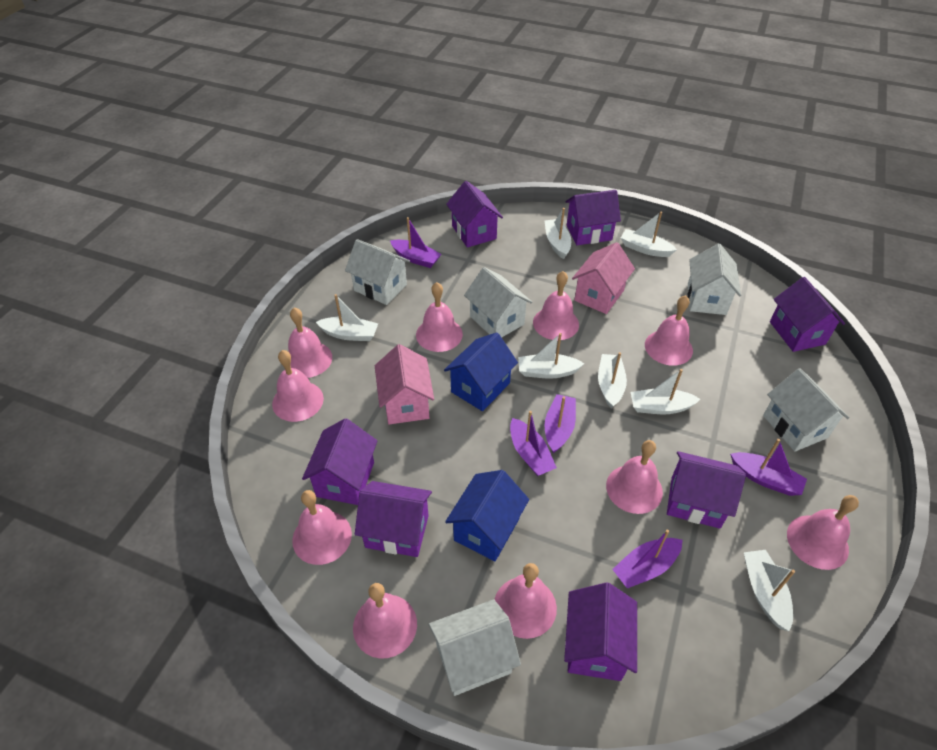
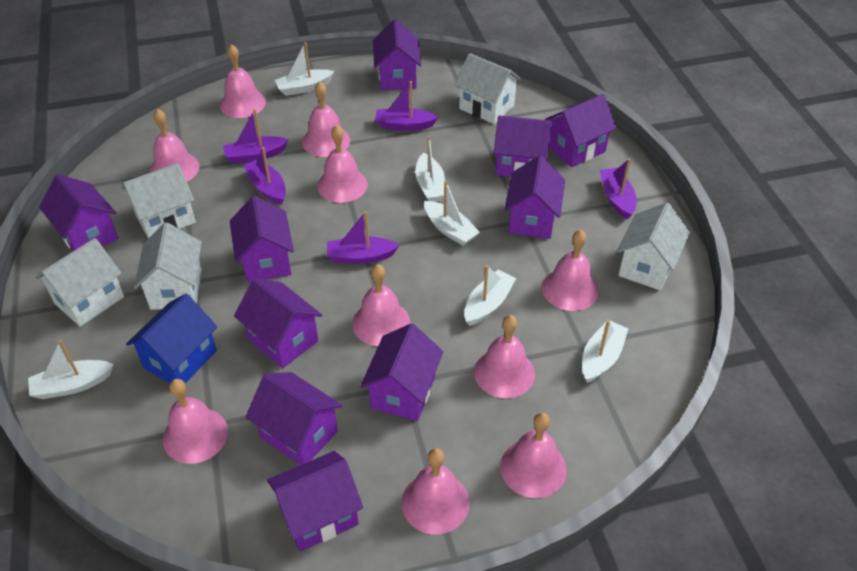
blue house: [444,332,518,411] [445,470,529,561] = 2 -> [126,294,217,383] = 1
pink house: [375,344,434,424] [572,242,635,314] = 2 -> none = 0
purple house: [302,418,377,505] [355,481,432,557] [446,181,503,248] [564,583,637,681] [566,190,621,245] [667,451,746,529] [770,277,845,352] = 7 -> [39,174,118,251] [230,196,294,283] [234,278,322,368] [246,372,342,465] [267,451,363,552] [360,323,443,421] [373,19,421,90] [494,116,552,177] [504,156,565,239] [545,94,617,167] = 10
white boat: [316,294,378,341] [518,333,584,378] [545,208,571,259] [598,352,627,408] [621,212,677,257] [631,369,700,414] [744,550,795,631] = 7 -> [28,339,114,399] [275,42,334,96] [415,136,445,202] [424,181,480,246] [464,265,516,326] [582,320,628,383] = 6

